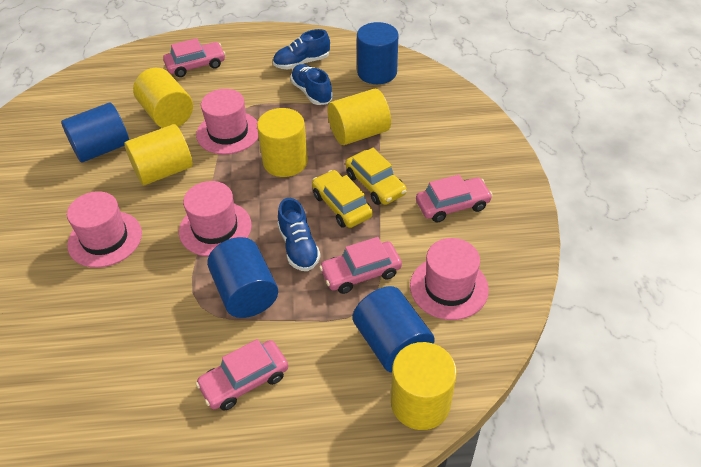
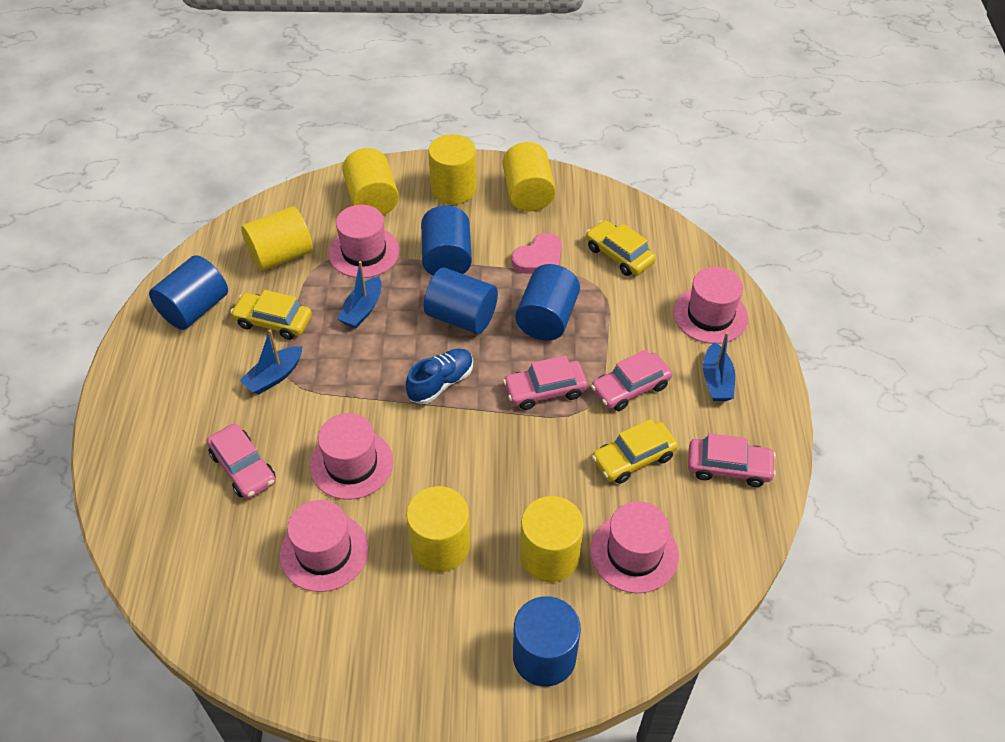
blue boat: none = 0 -> [239,330,303,395] [337,261,381,328] [703,332,735,401] = 3
blue cylinder: [61,102,129,162] [207,237,278,318] [353,286,435,373] [357,22,399,84] = 4 -> [149,255,228,330] [421,205,472,276] [424,267,498,334] [513,596,581,687] [515,264,580,340] = 5
blue shoe: [273,29,330,69] [278,198,321,271] [290,64,333,105] = 3 -> [406,349,473,404] = 1
pink hat: [67,191,142,268] [179,181,252,256] [196,89,259,154] [410,238,489,320] = 4 -> [280,500,369,592] [310,413,393,500] [328,205,400,278] [590,501,679,593] [673,267,748,344] = 5
pink heart: none = 0 -> [511,233,562,274] = 1
yellow car: [312,170,373,228] [345,148,407,205] = 2 -> [230,290,312,340] [586,220,656,276] [592,419,678,484] = 3
yellow cylinder: [124,124,193,185] [133,68,193,128] [257,108,308,177] [327,89,391,145] [391,342,457,430] = 5 -> [241,207,313,271] [342,148,399,215] [406,486,470,572] [428,134,476,204] [503,142,556,212] [520,496,584,582] = 6

